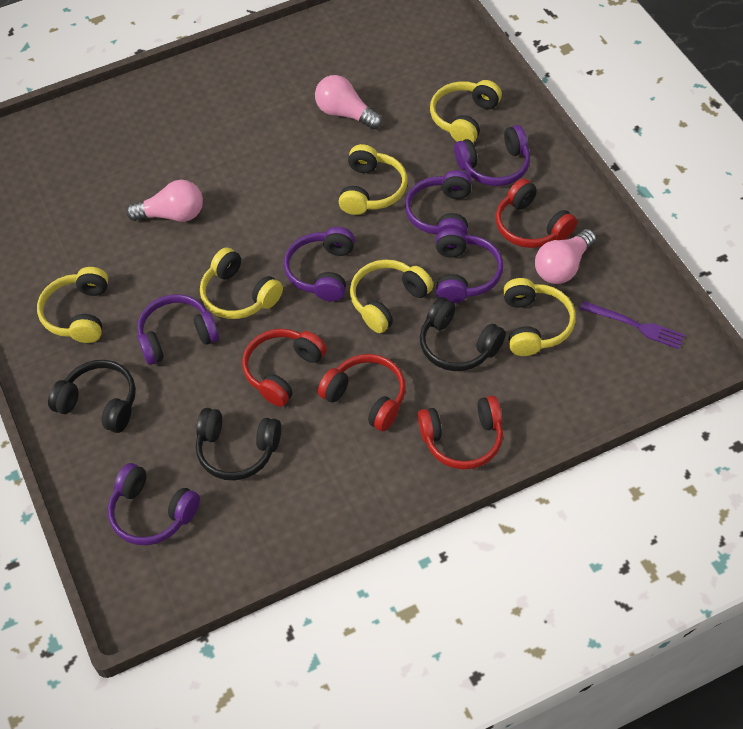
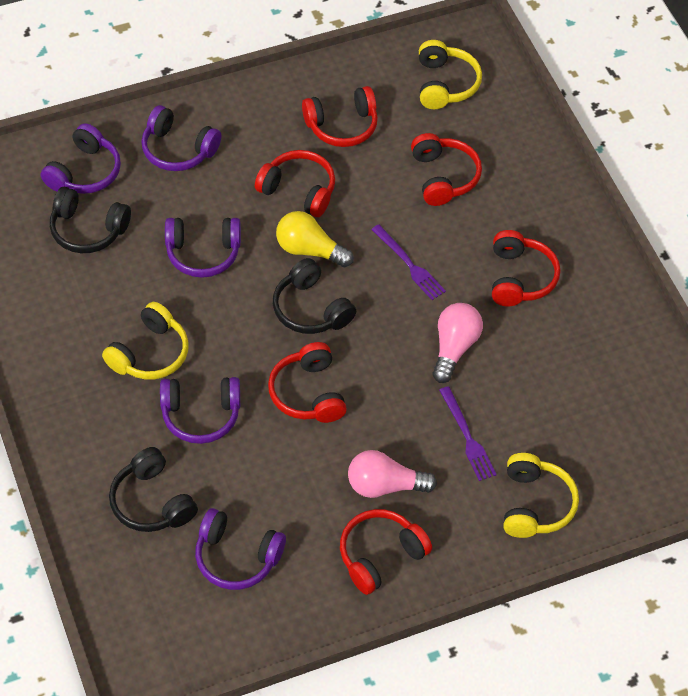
pink light bulb: [126,180,203,222] [315,75,382,130] [535,229,596,284] = 3 -> [348,450,437,498] [433,303,483,383] = 2
purple fork: [580,301,685,349] = 1 -> [371,225,446,300] [439,386,497,481] = 2
purple headphones: [107,463,200,545] [137,294,219,365] [284,227,355,301] [405,170,472,235] [436,228,503,303] [454,125,530,186] = 6 -> [41,123,121,194] [141,105,221,171] [160,377,240,444] [165,218,241,278] [195,508,286,590] = 5
red headphones: [242,329,327,407] [318,354,406,431] [418,396,503,469] [495,178,577,248] = 4 -> [255,150,335,217] [268,342,347,423] [302,86,378,147] [340,509,432,595] [411,133,482,206] [492,230,560,306] = 6
yellow headphones: [37,267,108,343] [200,247,283,319] [339,144,407,215] [350,259,433,333] [430,80,502,143] [503,278,576,356] = 6 -> [102,302,188,380] [419,40,482,109] [504,453,579,538] = 3
yellow light bulb: none = 0 -> [276,211,354,267] = 1

